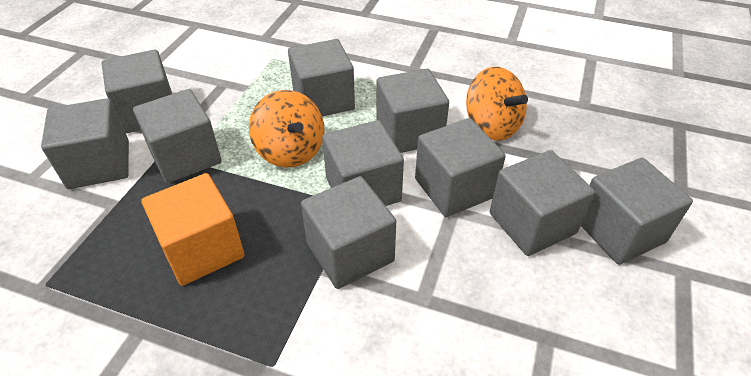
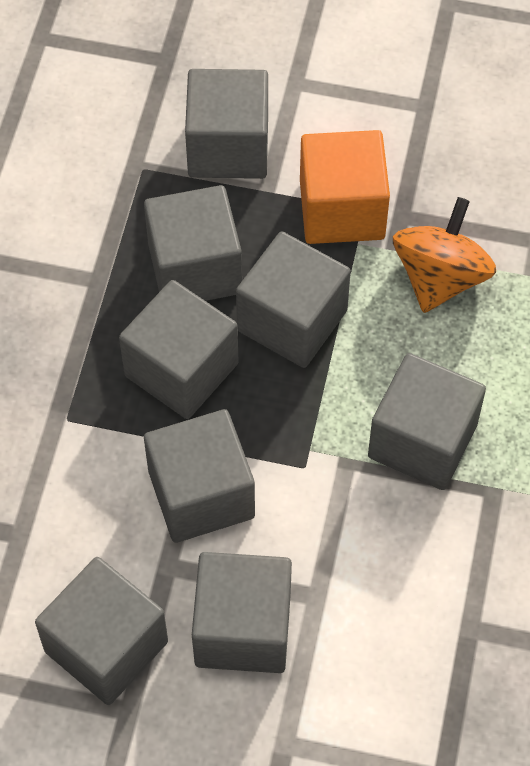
grey cube: [41,98,129,189] [101,50,172,133] [133,89,222,183] [288,39,355,116] [301,176,396,289] [322,120,404,206] [377,69,449,153] [415,118,506,217] [490,150,595,256] [581,158,693,265] = 10 -> [35,557,168,705] [119,280,239,419] [144,185,242,301] [144,409,255,543] [185,69,268,179] [192,552,292,673] [236,231,351,368] [368,353,486,490] = 8
orange spinning top: [249,90,324,168] [466,67,528,141] = 2 -> [393,197,496,313] = 1

